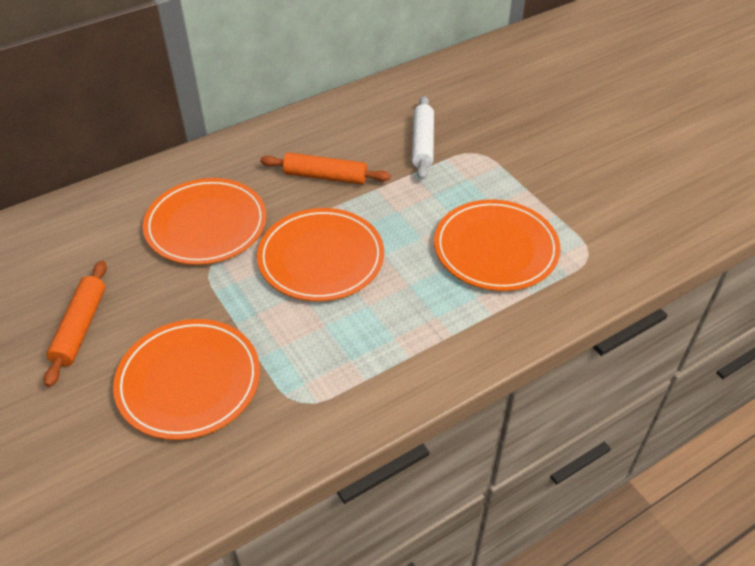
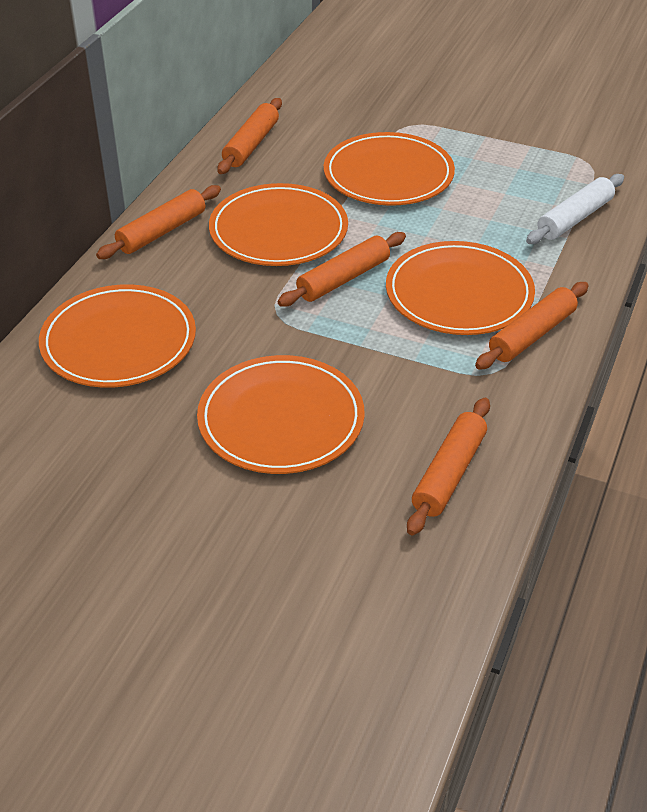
orange plate: [113,319,260,440] [143,178,266,265] [257,208,384,301] [434,199,561,291] = 4 -> [39,284,196,388] [197,355,365,474] [209,183,348,266] [324,132,455,206] [386,241,535,335] = 5
orange rolling pin: [44,261,107,387] [260,152,391,185] = 2 -> [96,185,221,259] [217,98,282,174] [278,232,406,307] [407,398,490,536] [475,282,589,370] = 5

